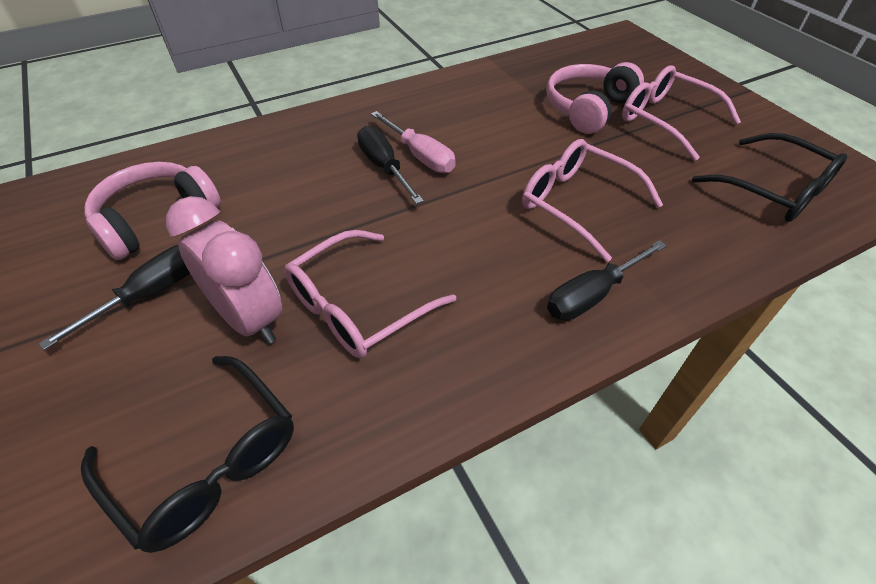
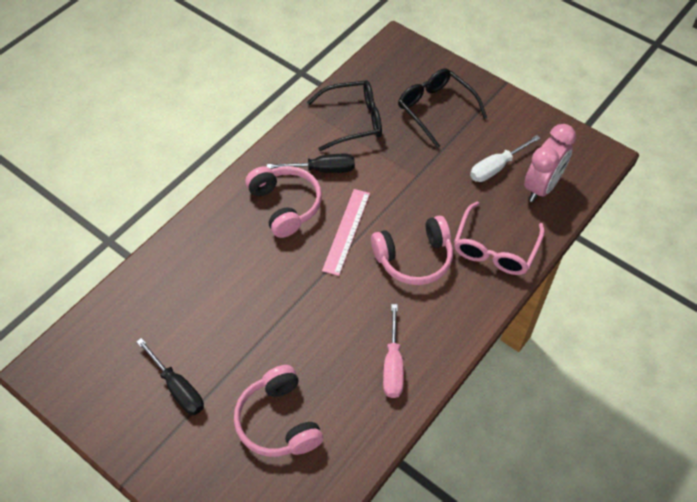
black screwdriver: [39,245,190,350] [357,126,424,204] [547,240,667,321] = 3 -> [136,338,204,415] [267,154,355,173] = 2
pink glasses: [284,230,456,358] [522,139,663,262] [622,65,741,161] = 3 -> [454,202,545,275] = 1
pink headphones: [85,162,221,260] [546,62,644,134] = 2 -> [234,365,323,457] [245,166,322,238] [371,216,453,285] = 3
pink ruler: none = 0 -> [322,189,370,276] = 1
white screwdriver: none = 0 -> [470,135,541,182] = 1

